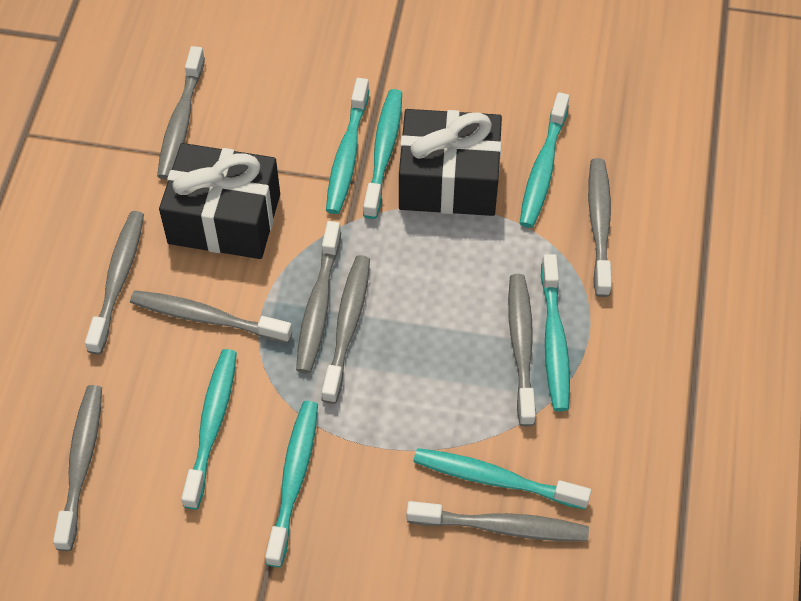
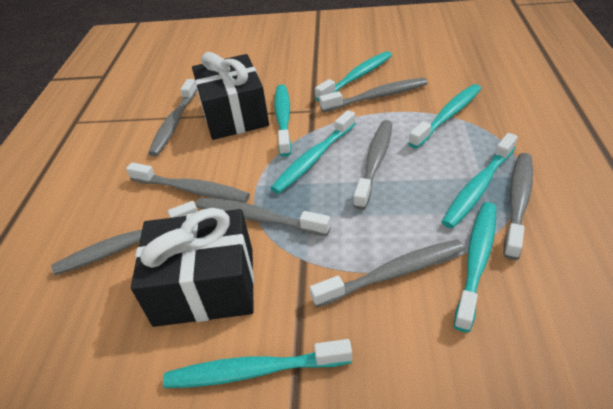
grey toothbrush: [53,385,102,551] [85,211,144,355] [130,290,292,343] [157,46,205,180] [296,221,341,373] [322,255,370,404] [406,501,589,541] [508,274,536,426] [588,158,612,297] = 9 -> [52,201,198,275] [126,163,250,203] [148,79,197,156] [195,198,331,236] [310,239,464,308] [319,78,427,112] [353,120,392,210] [504,153,533,260] = 8

